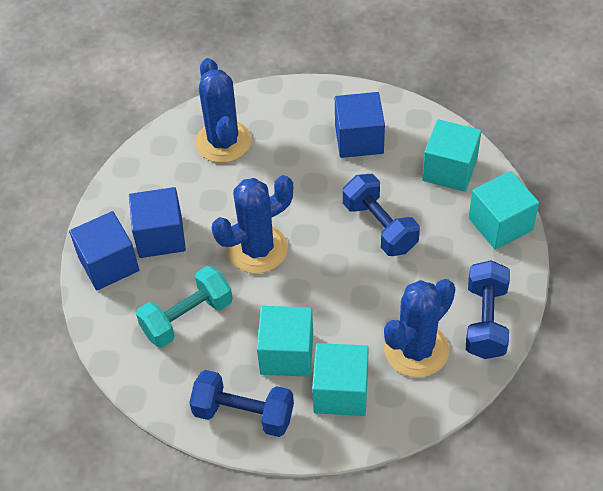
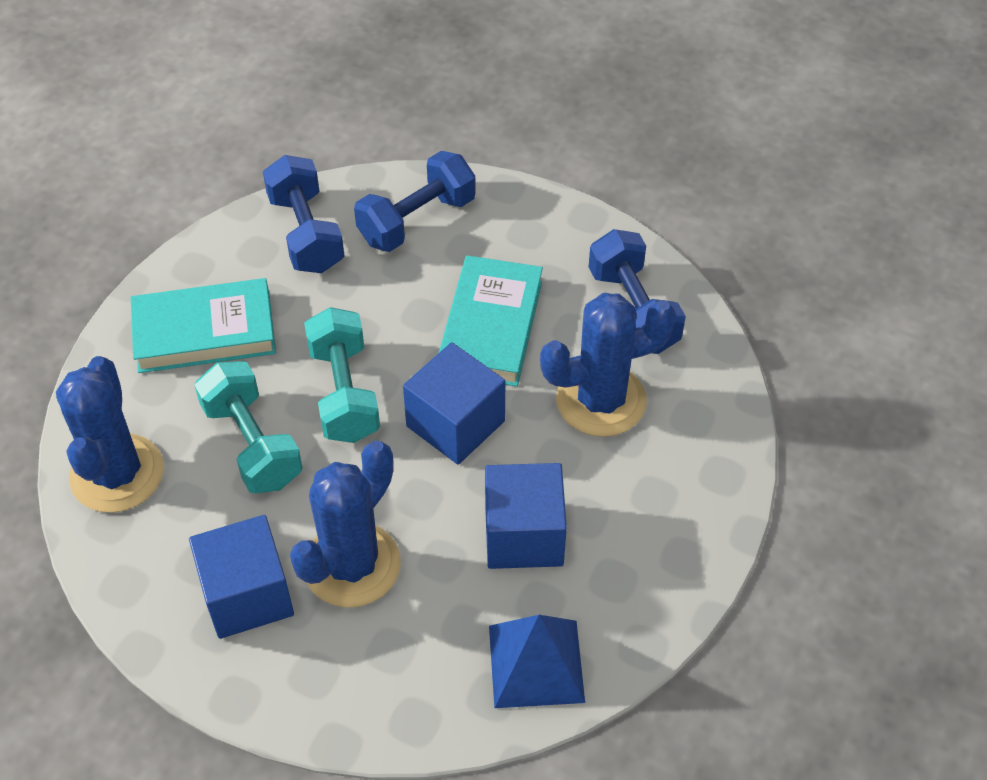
blue pyramid: none = 0 -> [489,615,585,708] = 1
turquoise book: none = 0 -> [131,278,276,373] [439,255,543,387] = 2
turquoise cube: [257,306,313,377] [312,343,369,416] [422,119,481,192] [468,171,539,250] = 4 -> none = 0
turquoise dumbbell: [136,266,233,348] = 1 -> [194,361,303,493] [304,307,380,443] = 2

